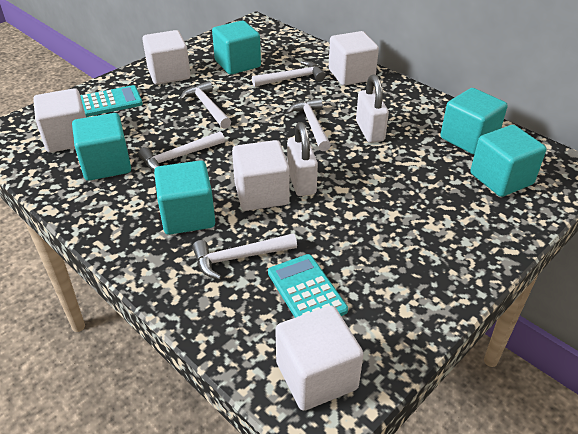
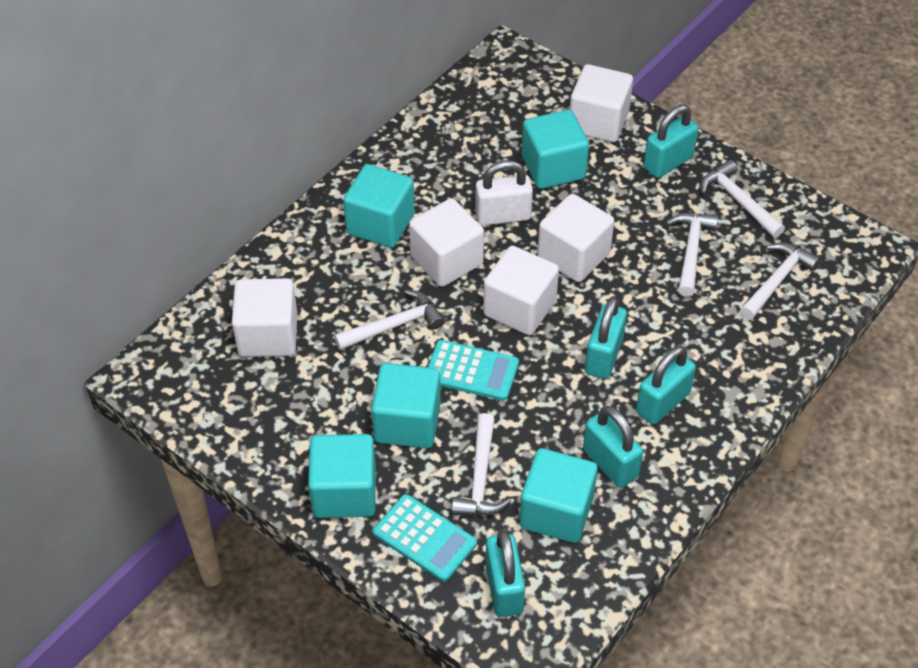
turquoise padlock: none = 0 -> [485,529,525,617] [583,406,643,488] [585,296,627,379] [636,346,696,424] [644,105,699,178] = 5
white padlock: [287,122,318,196] [356,74,389,143] = 2 -> [475,160,533,226] = 1

